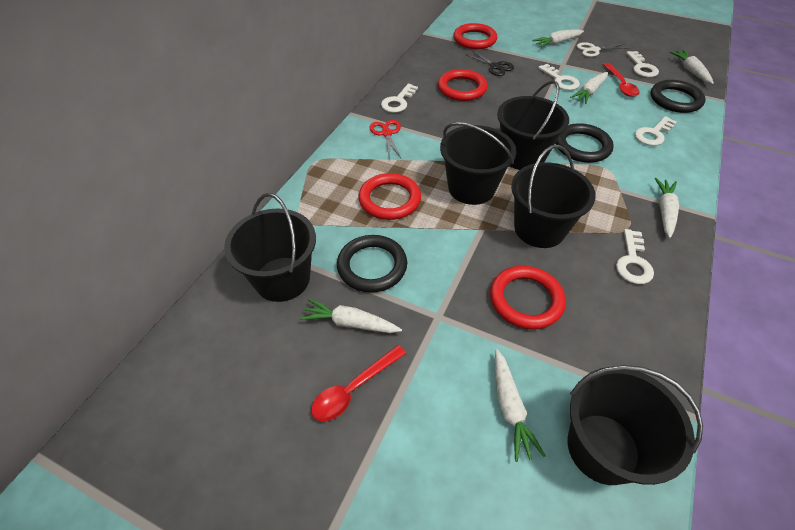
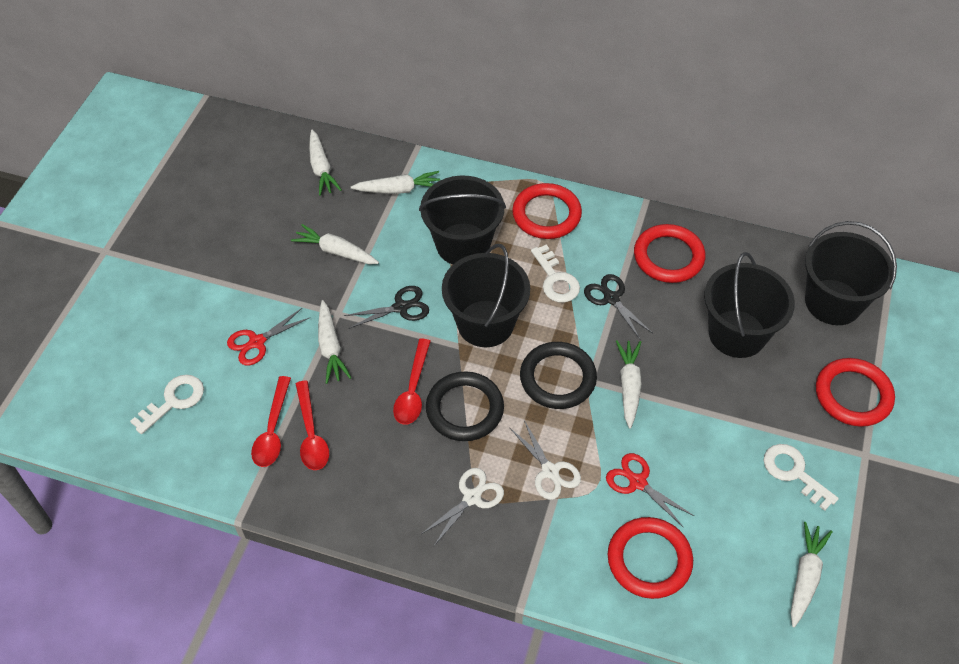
black bucket: [224,193,316,302] [440,122,516,205] [497,80,569,170] [511,145,596,248] [568,365,703,485] = 5 -> [419,175,506,264] [442,244,530,347] [704,252,795,358] [805,221,897,325] = 4
black ring: [337,235,407,293] [555,123,614,163] [650,80,706,113] = 3 -> [426,371,504,441] [520,342,597,409] = 2
black scissors: [465,51,514,76] = 1 -> [344,286,429,329] [584,274,653,339] = 2
red scissors: [369,120,401,158] = 1 -> [227,308,311,366] [606,453,694,527] = 2
red spoon: [311,345,406,421] [603,63,640,97] = 2 -> [251,376,291,467] [296,381,329,470] [393,339,431,425] = 3
white key: [381,84,418,113] [538,64,580,90] [616,229,654,284] [626,51,659,77] [635,116,677,146] = 5 -> [130,375,204,434] [531,244,580,303] [764,444,839,511] = 3
white scissors: [577,42,629,57] = 1 -> [421,468,504,546] [510,420,581,500] = 2

